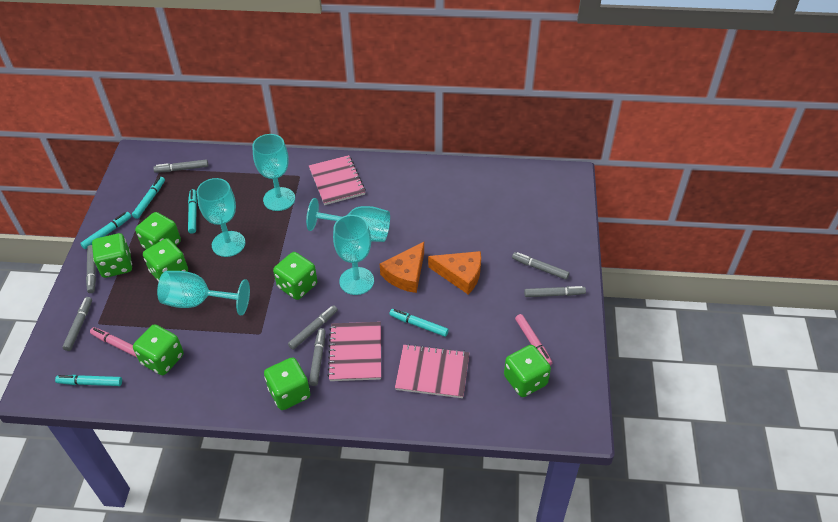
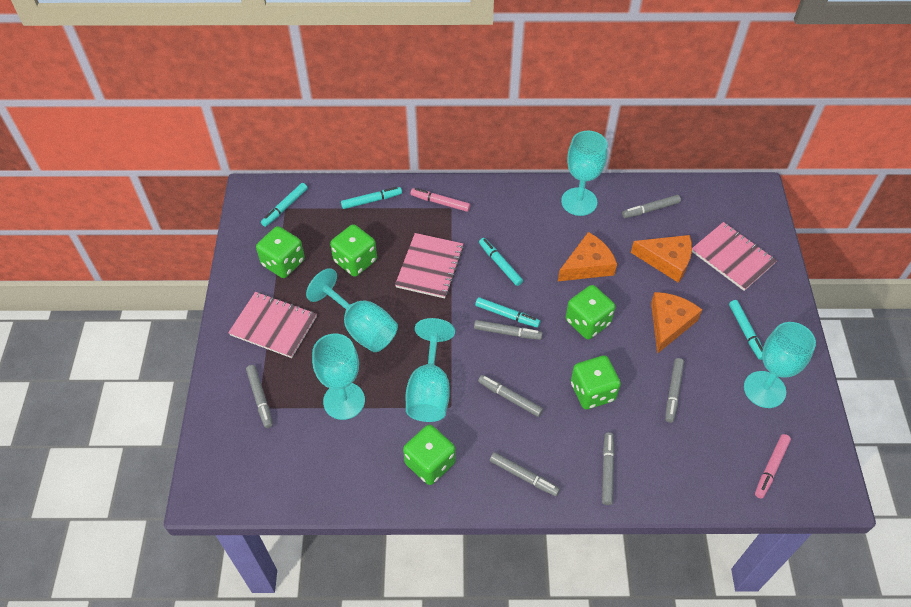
green dice: [92,233,132,278] [133,324,184,375] [135,212,181,249] [143,238,188,282] [264,357,310,410] [273,252,317,300] [504,345,551,397] = 7 -> [256,226,305,278] [330,224,377,277] [403,425,456,485] [566,285,615,339] [571,356,621,409] = 5
orange cheese: [380,242,424,293] [428,251,481,295] = 2 -> [558,232,617,281] [631,235,692,283] [651,292,702,354] = 3

